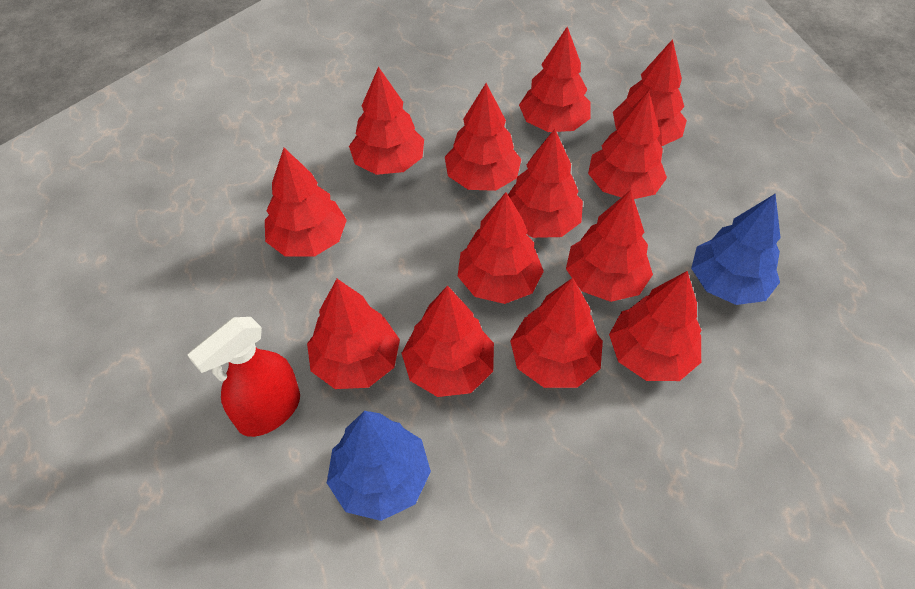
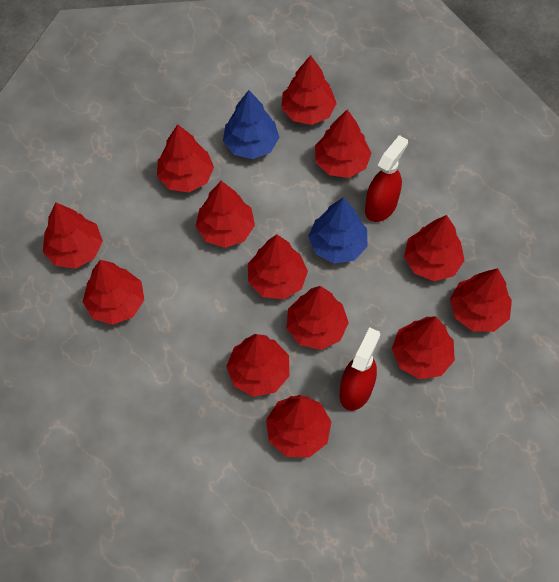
red spray bottle: [188,317,300,437] = 1 -> [340,327,380,411] [365,135,408,222] = 2

